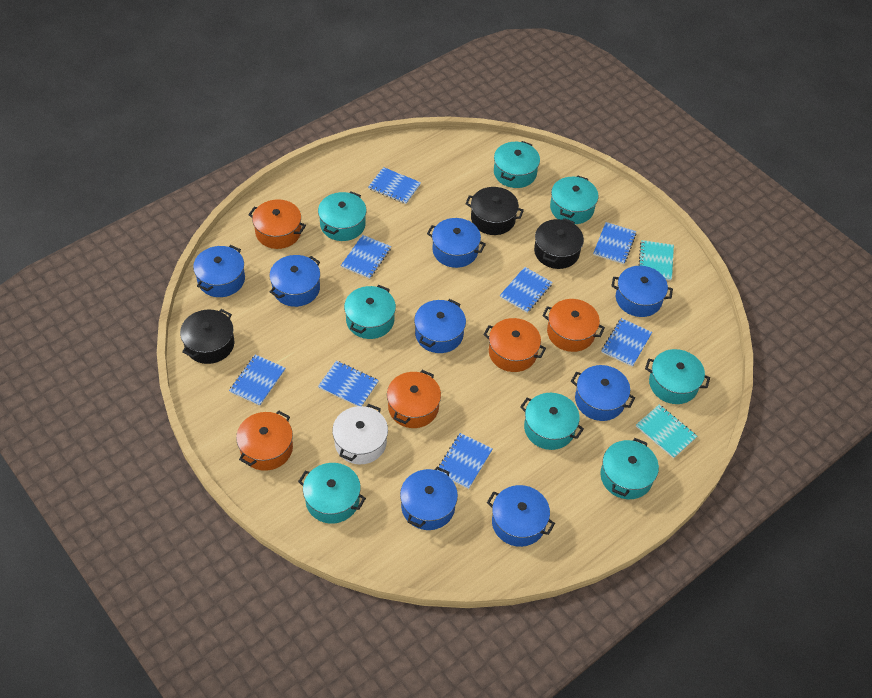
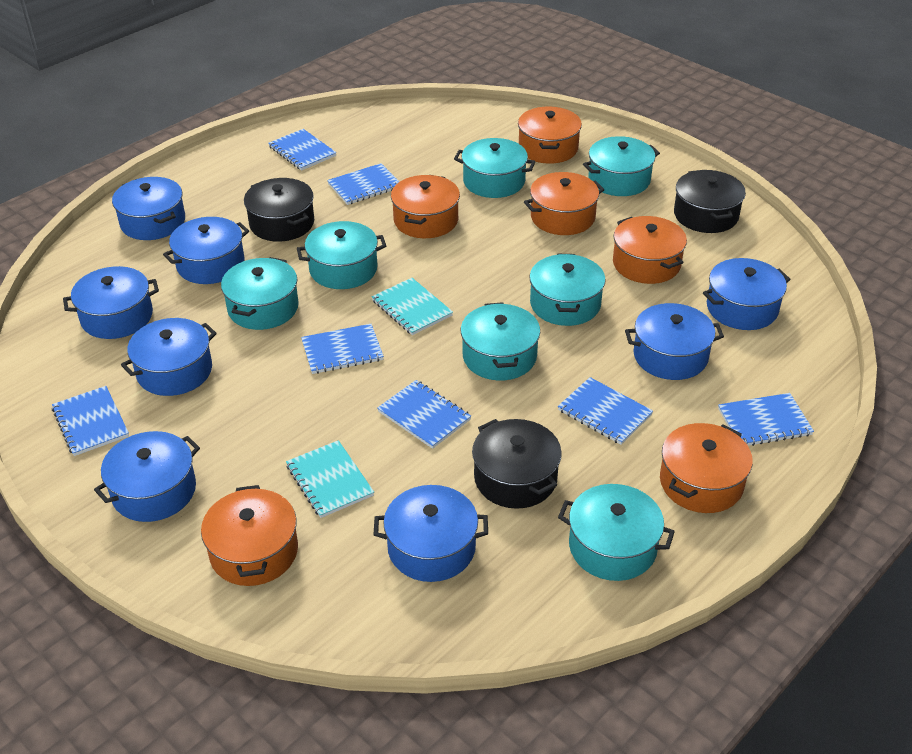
blue notebook: [229,354,285,406] [318,361,379,406] [341,235,391,279] [368,167,421,204] [437,433,492,489] [500,267,553,313] [593,222,637,264] [602,318,652,367] = 8 -> [52,386,129,456] [268,129,336,171] [301,324,384,374] [327,163,400,205] [377,380,471,449] [558,377,653,445] [718,393,814,446] = 7
orange pot: [236,411,293,471] [248,199,306,249] [387,370,441,428] [483,318,546,372] [542,299,605,352] = 5 -> [201,485,298,586] [391,175,460,238] [518,107,582,164] [524,172,605,235] [613,216,687,284] [660,423,753,513] = 6
turquoise pot: [298,463,366,524] [318,191,366,241] [344,285,396,339] [494,141,540,188] [520,393,584,450] [550,176,598,224] [600,438,659,499] [645,349,710,404] = 8 -> [221,257,299,330] [297,221,386,289] [454,138,535,198] [461,302,540,381] [529,254,606,326] [558,484,675,581] [583,136,660,196] = 7
white pot: [332,404,388,464] = 1 -> none = 0

